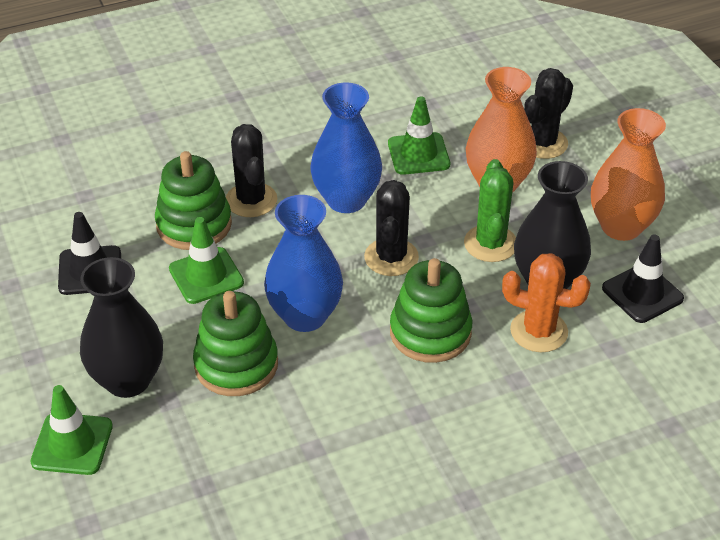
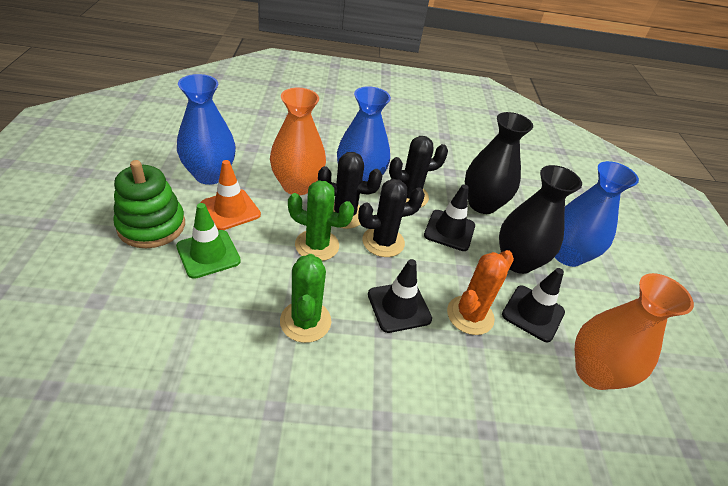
black traffic cone: [58,212,121,295] [602,234,684,323] = 2 -> [368,259,432,333] [424,184,475,251] [502,268,565,342] = 3
blue vase: [264,195,343,332] [311,82,382,213] = 2 -> [177,74,236,185] [337,86,391,182] [555,161,639,267] = 3
green cactus: [464,159,516,262] = 1 -> [280,254,331,343] [288,180,354,261] = 2
green stacking toy: [155,151,232,250] [193,291,278,396] [390,258,472,363] = 3 -> [113,160,185,248] = 1
green traffic cone: [30,385,113,475] [169,217,244,304] [388,96,450,175] = 3 -> [176,203,241,279] = 1
orange traffic cone: none = 0 -> [201,160,261,230] = 1

